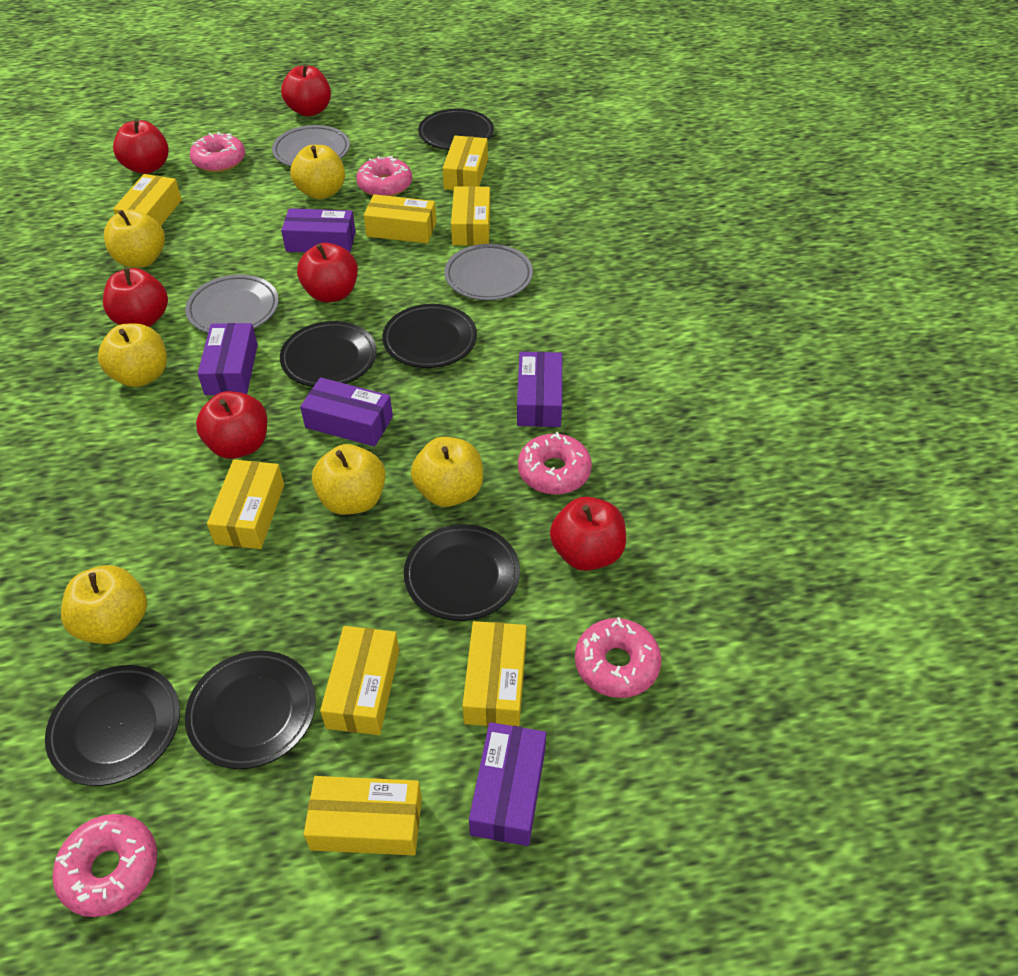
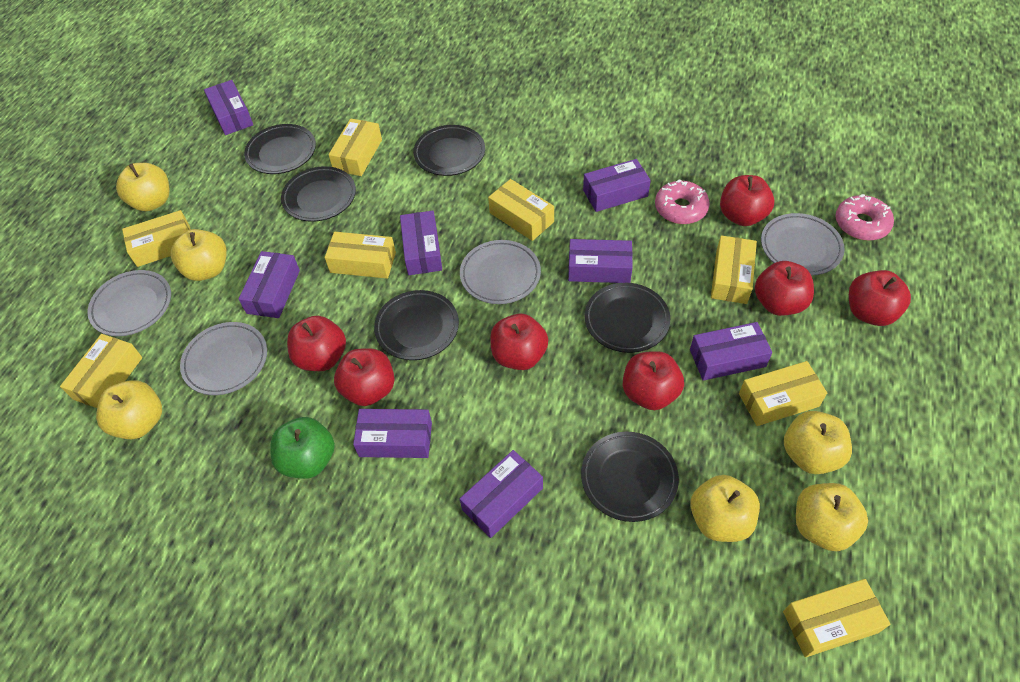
green apple: none = 0 -> [271,417,335,479] = 1
grey plate: [185,274,279,333] [272,125,350,166] [444,244,533,300] = 3 -> [87,270,171,336] [180,322,267,395] [460,240,541,304] [761,213,845,276] = 4
pink donut: [52,814,157,917] [190,132,245,172] [356,156,412,196] [518,432,592,495] [575,617,662,698] = 5 -> [655,179,710,224] [835,194,894,241] = 2
purple box: [197,323,258,395] [281,208,356,252] [300,377,393,446] [469,722,546,846] [517,352,562,427] = 5 -> [204,80,253,135] [239,251,300,318] [353,409,432,458] [400,211,442,275] [460,450,543,538] [568,239,633,283] [583,159,651,212] [690,322,772,381] = 8
red apple: [103,268,168,327] [113,119,169,174] [196,391,267,459] [281,64,331,117] [297,243,358,303] [550,497,626,571] = 6 -> [287,316,346,371] [334,348,395,406] [490,314,548,370] [623,351,684,410] [720,175,774,226] [755,261,814,316] [849,270,911,326] = 7

